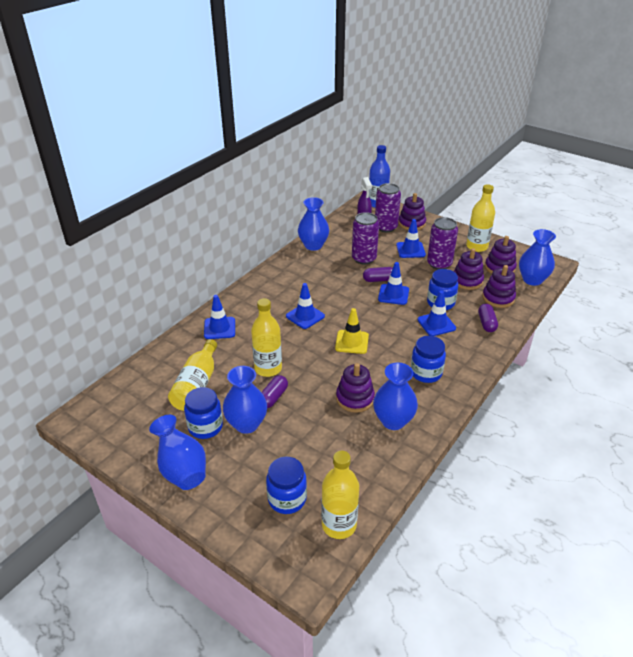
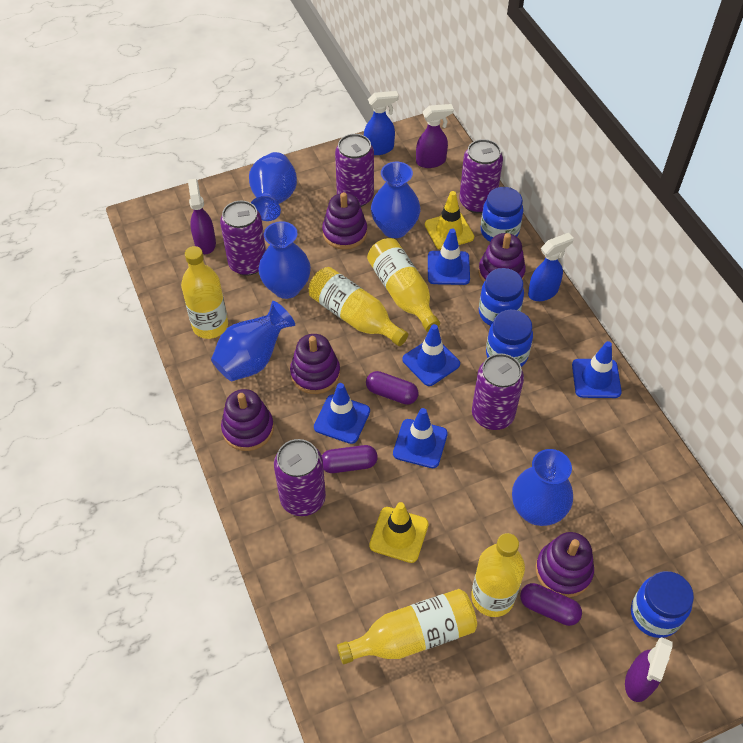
blue bottle: [369,145,390,208] = 1 -> none = 0
blue spray bottle: none = 0 -> [364,91,398,155] [528,233,574,301] = 2
purple can: [352,212,379,265] [375,183,401,232] [427,217,458,270] = 3 -> [220,200,266,276] [274,439,326,516] [335,134,374,207] [459,139,503,213] [472,353,524,430] = 5
purple spray bottle: [357,177,372,214] = 1 -> [188,179,216,254] [416,104,454,168] [625,637,672,702] = 3
yellow bottle: [168,339,217,411] [251,298,282,377] [321,451,359,539] [466,184,495,252] = 4 -> [181,246,228,339] [309,267,408,346] [337,589,477,664] [367,238,440,332] [471,533,525,617] = 5
yellow traffic cone: [335,308,369,354] = 1 -> [369,502,429,563] [425,191,474,250] = 2

